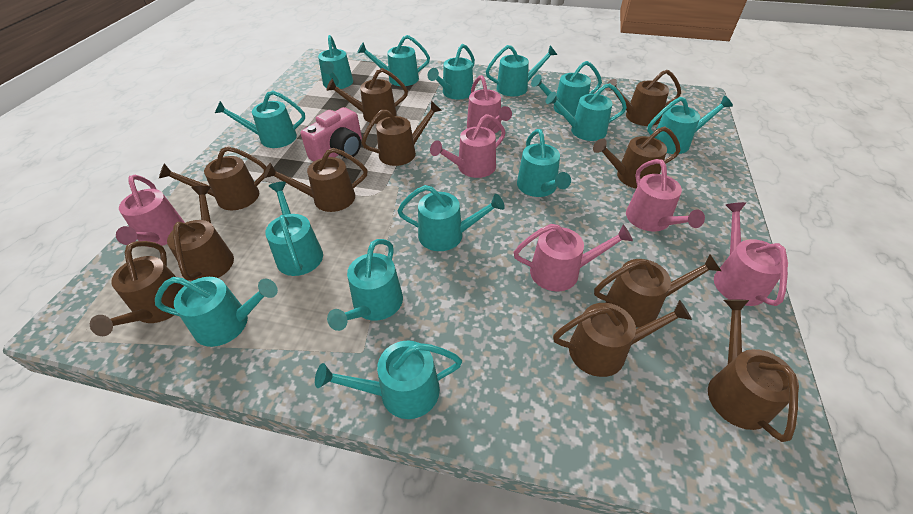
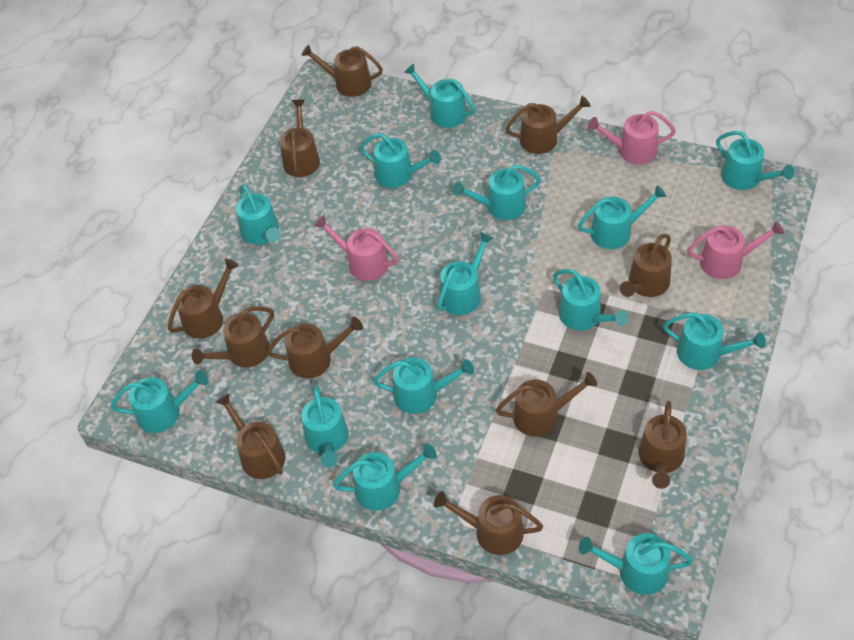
pink camera: [301,107,362,162] = 1 -> none = 0
pink watering can: [116,175,185,247] [430,114,506,178] [467,75,512,133] [514,224,633,291] [626,159,705,232] [714,202,788,306] = 6 -> [314,215,399,281] [587,111,676,165] [687,221,784,279] = 3

